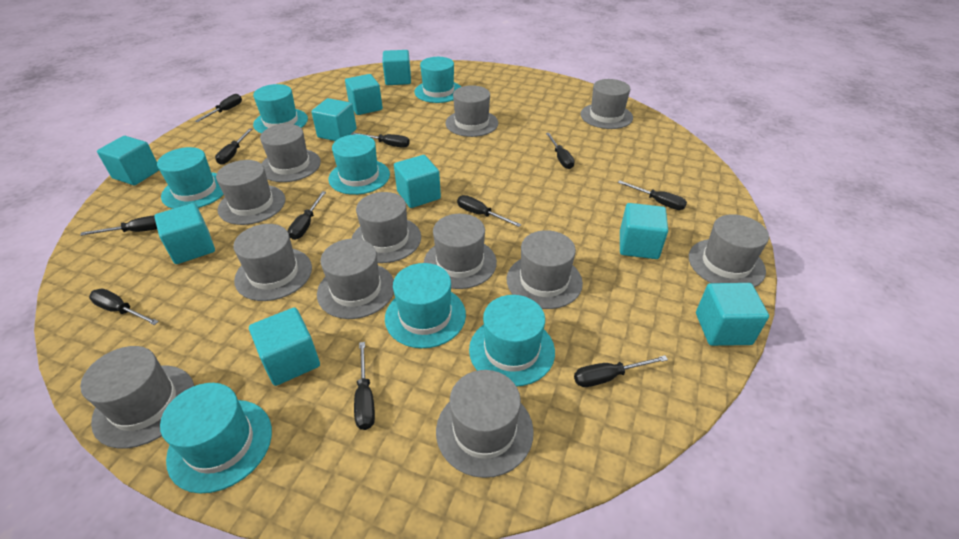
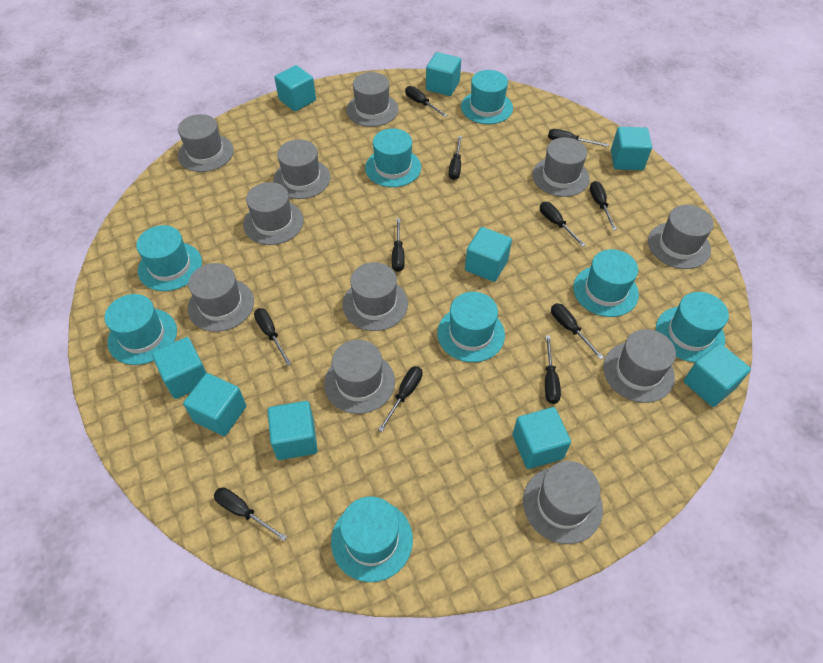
grey hat: [80,346,194,449] [216,160,285,225] [233,224,312,301] [260,124,321,182] [317,239,394,319] [352,192,421,263] [424,214,497,289] [436,370,534,478] [445,85,498,137] [507,230,583,309] [580,79,633,129] [689,214,769,287] = 12 -> [178,114,234,172] [188,263,254,332] [243,182,304,245] [273,139,330,199] [324,340,395,414] [342,262,408,331] [346,72,399,127] [523,461,603,544] [532,137,590,197] [603,329,676,403] [648,205,714,269] = 11
turquoise hat: [157,147,224,209] [160,383,272,493] [253,84,308,134] [329,134,390,195] [385,263,466,348] [414,57,461,103] [469,295,555,386] = 7 -> [104,294,177,365] [136,225,202,291] [331,496,413,582] [365,128,421,187] [437,292,505,362] [461,70,513,124] [573,249,639,317] [656,292,729,362] = 8

